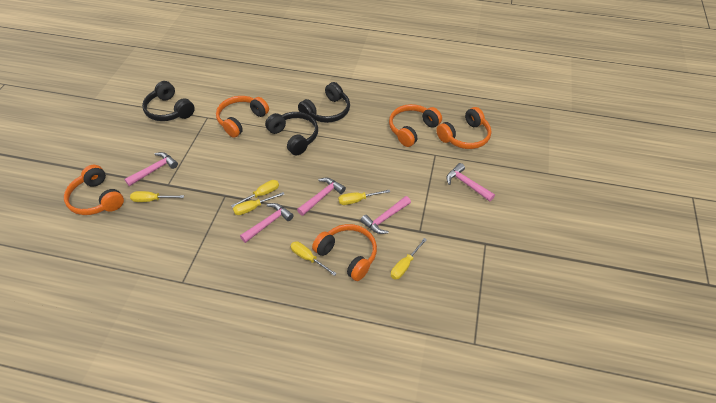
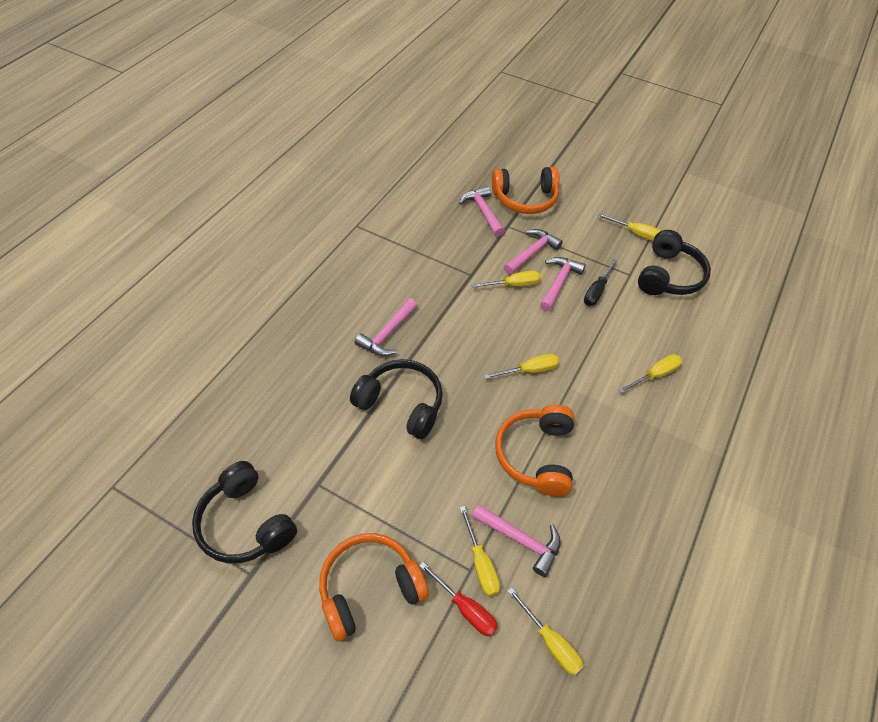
black screwdriver: none = 0 -> [584,258,618,306] = 1
orange headphones: [64,165,124,215] [216,96,269,138] [312,224,377,281] [389,104,442,147] [436,107,491,149] = 5 -> [319,533,429,641] [492,167,560,214] [495,405,574,496] = 3
red screwdriver: none = 0 -> [419,562,498,637] = 1

